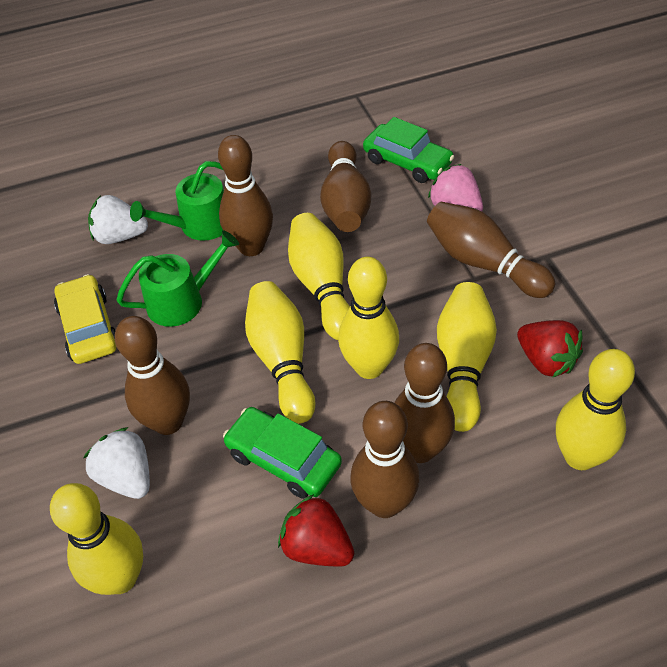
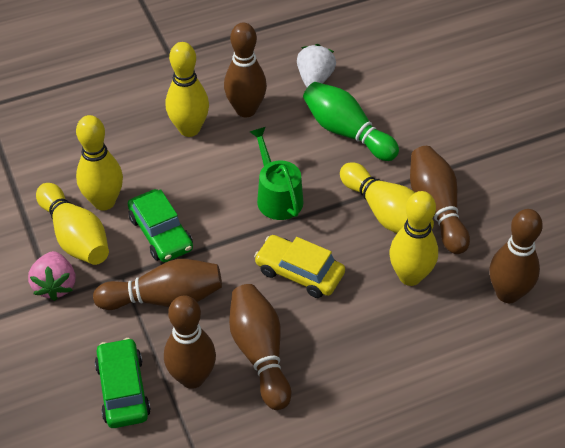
green bowling pin: none = 0 -> [303,82,399,161] = 1
green watering can: [117,231,239,327] [130,161,224,241] = 2 -> [250,127,304,220] = 1
red strawberry: [278,494,354,566] [517,320,583,378] = 2 -> none = 0
white strawberry: [84,427,150,499] [88,195,148,244] = 2 -> [297,44,336,87] = 1
yellow bowling pin: [50,483,143,595] [245,281,315,424] [288,213,350,340] [338,257,399,379] [437,282,497,432] [556,349,635,470] = 6 -> [36,183,109,265] [76,115,123,210] [166,42,209,137] [340,162,434,233] [390,191,438,286] = 5

